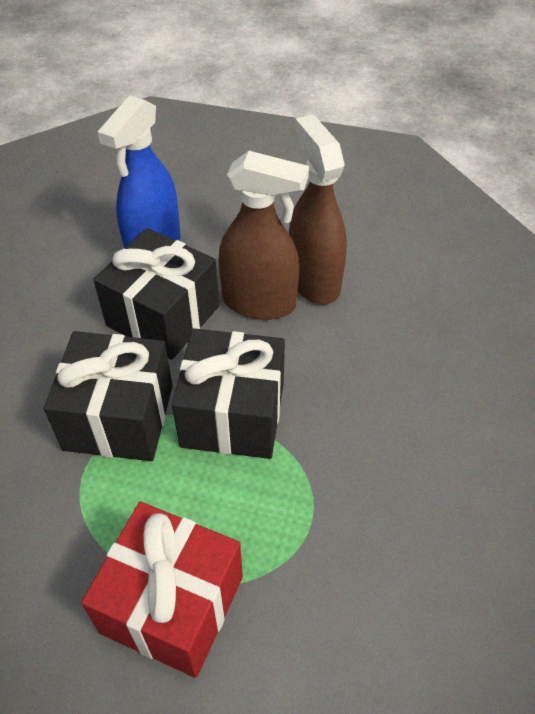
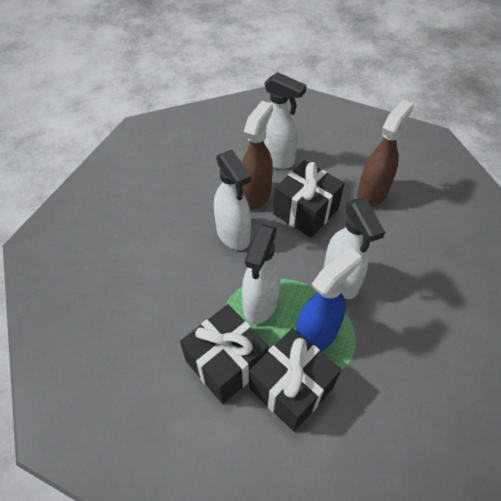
red gift: [81,502,243,678] = 1 -> none = 0
white spray bottle: none = 0 -> [214,150,251,250] [242,224,281,324] [264,72,307,169] [324,198,385,299] = 4

